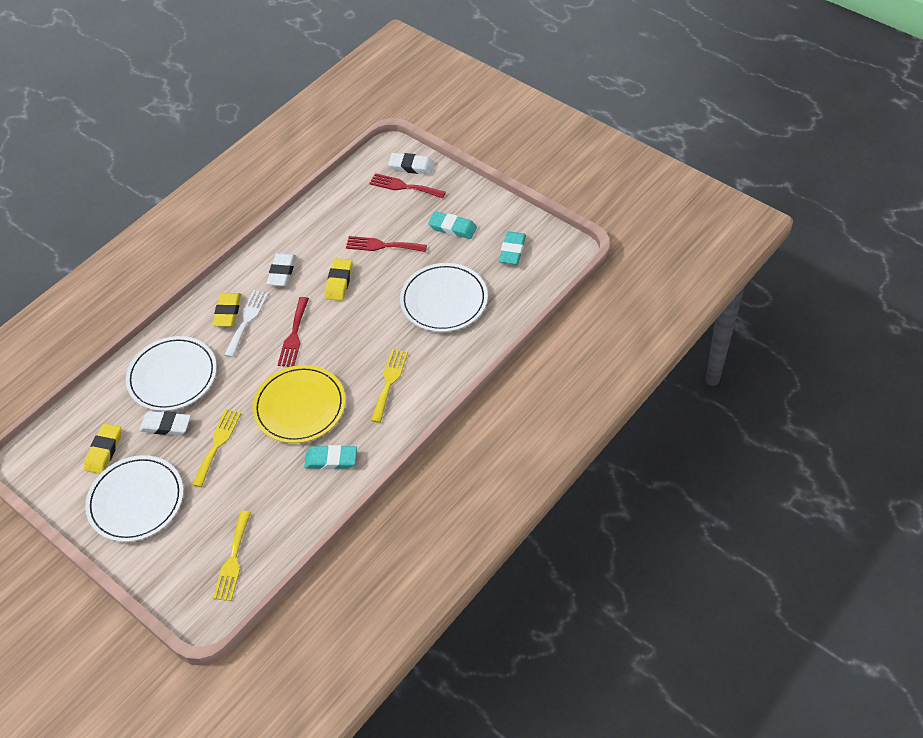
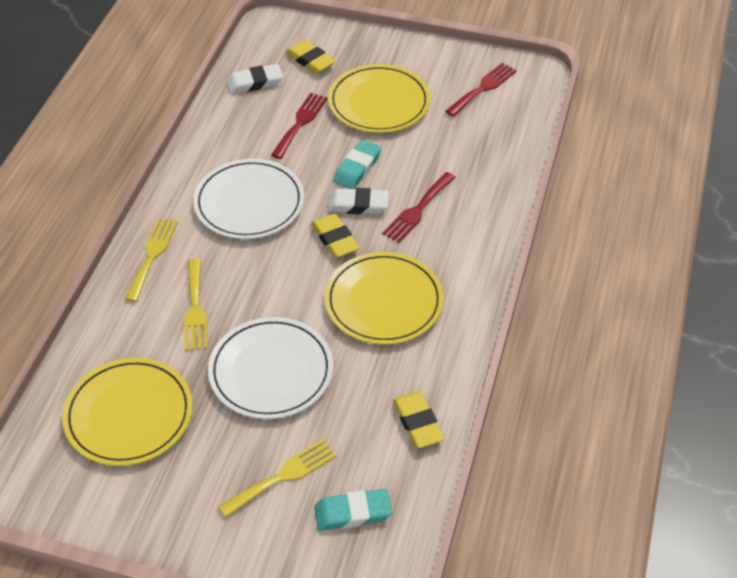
turquoise eraser: [304,445,357,470] [428,211,477,239] [499,231,526,265] = 3 -> [314,489,392,531] [333,140,381,189] = 2
white eraser: [139,411,191,436] [267,253,296,286] [388,153,435,174] = 3 -> [226,64,283,94] [327,188,389,214] = 2
white fork: [224,290,268,357] = 1 -> none = 0
white plate: [85,455,184,542] [126,336,217,411] [400,263,488,332] = 3 -> [193,159,304,239] [208,317,333,419] = 2
yellow plate: [252,365,345,443] = 1 -> [62,358,193,466] [325,252,444,345] [328,64,431,133] = 3

